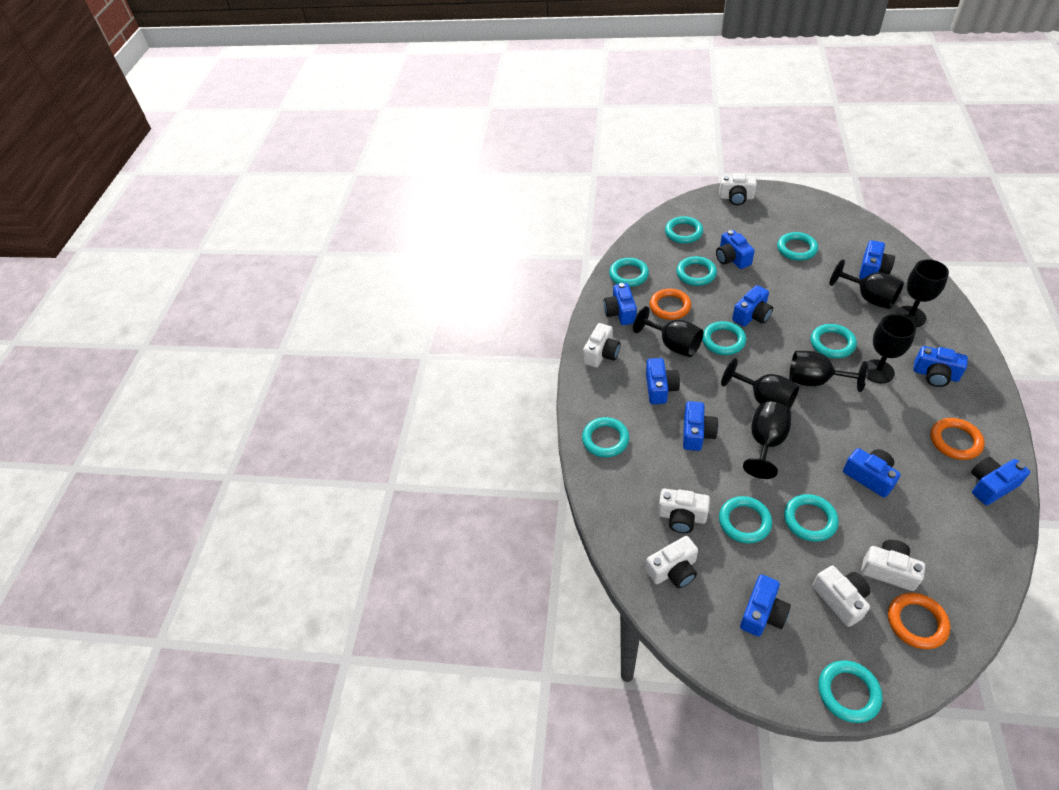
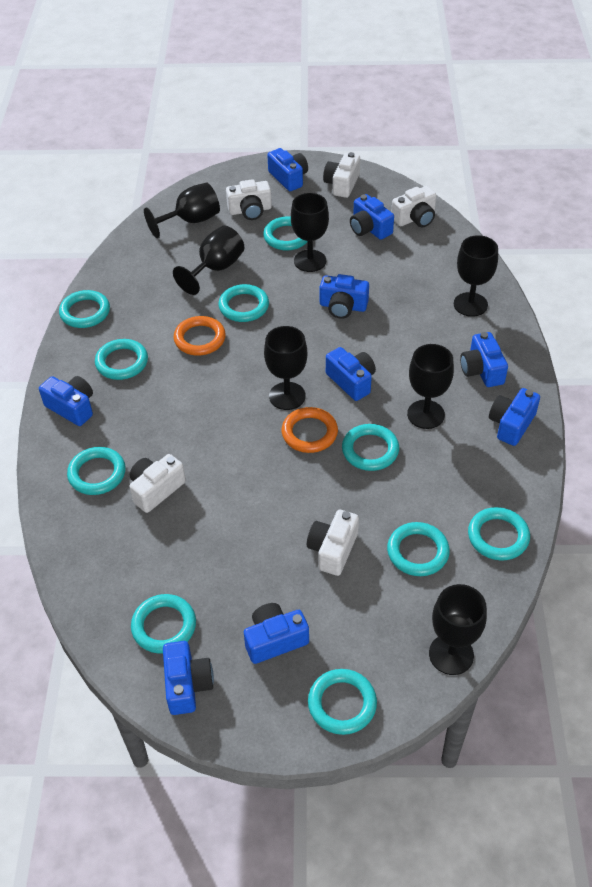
blue camera: [604,283,637,325] [646,358,680,404] [683,401,718,451] [716,230,755,269] [732,285,773,327] [740,574,791,637] [843,448,901,497] [859,240,895,279] [913,346,968,387] [971,457,1030,505] = 10 -> [39,376,93,426] [163,641,214,715] [244,603,309,664] [268,148,308,191] [320,274,369,319] [326,347,376,401] [350,194,394,240] [460,332,508,387] [489,388,540,446] = 9
orange ring: [649,289,691,320] [888,593,950,649] [930,418,985,460] = 3 -> [174,316,226,356] [282,407,338,453] = 2
white camera: [583,323,620,368] [646,536,698,588] [658,489,710,533] [719,173,757,205] [813,565,870,627] [861,540,925,591] = 6 -> [129,454,186,513] [226,179,272,220] [307,510,359,576] [323,152,360,198] [391,186,437,227] = 5

